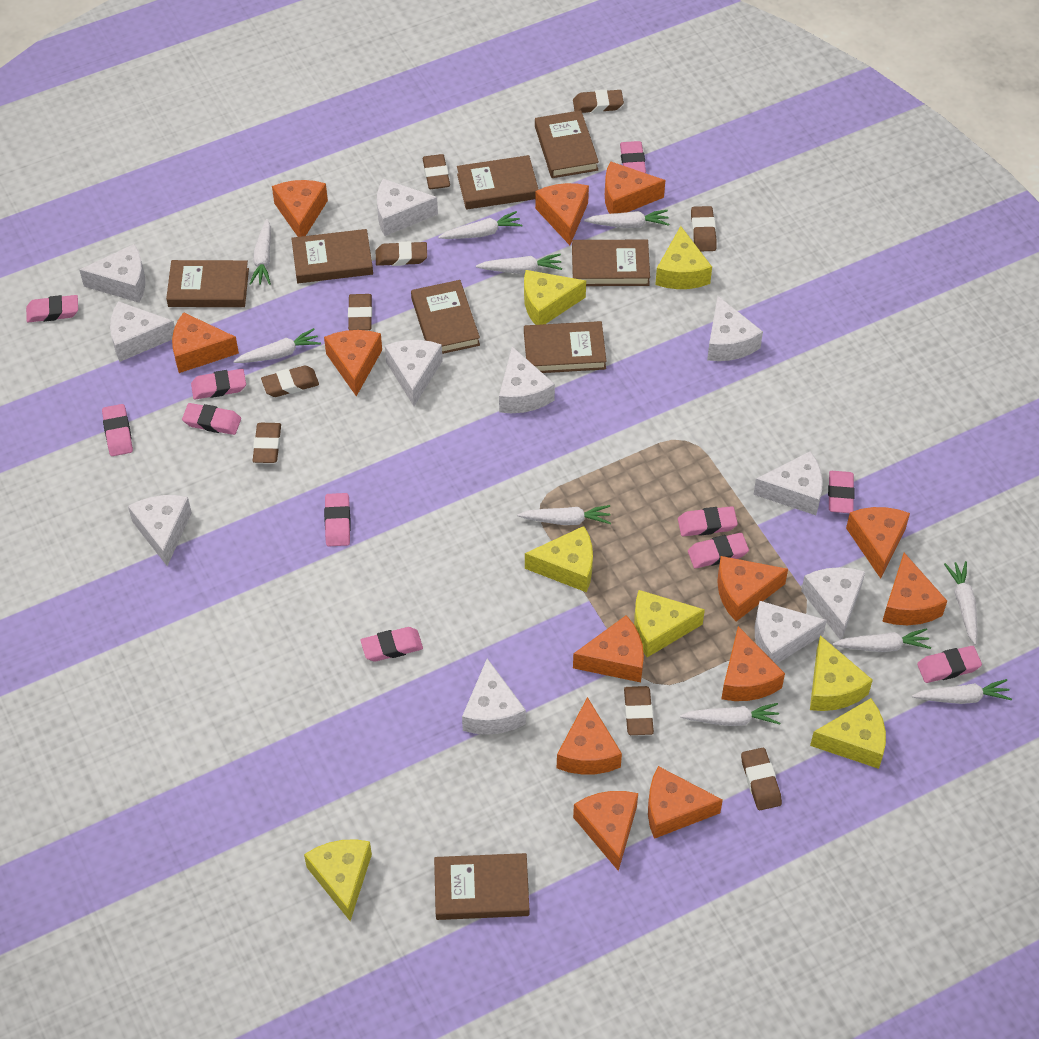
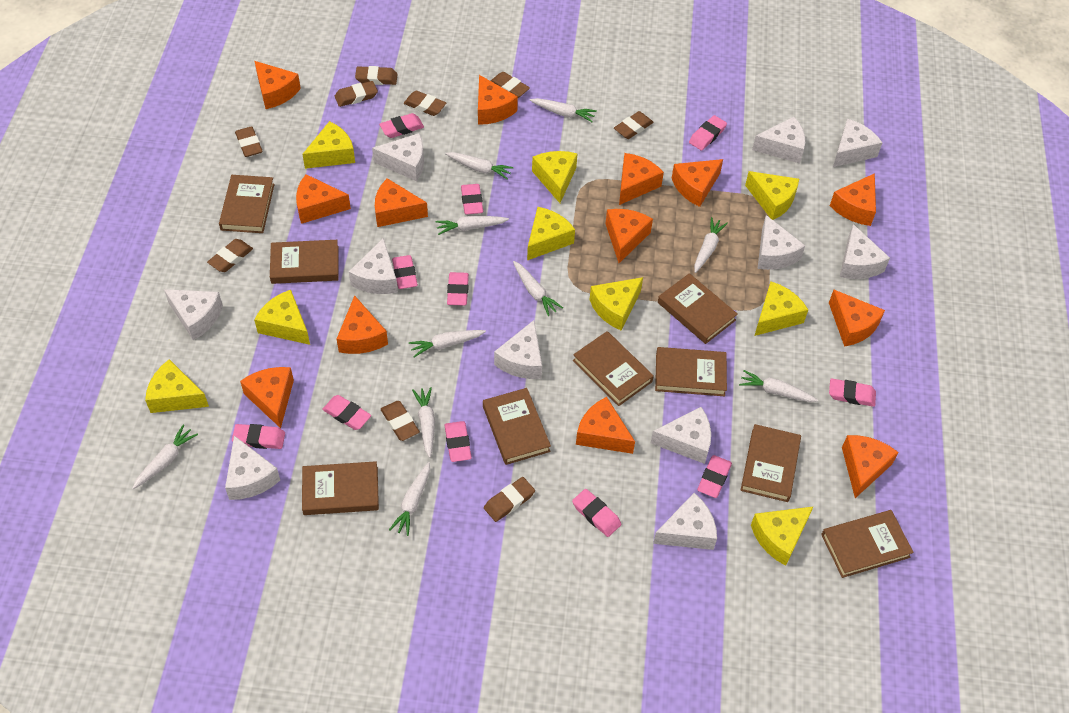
brown book: [166,260,249,307] [291,229,373,283] [411,280,480,354] [434,853,529,920] [457,155,539,210] [524,321,607,373] [535,110,599,178] [572,240,650,286] = 8 -> [219,175,275,233] [270,240,339,284] [302,461,379,515] [483,388,551,465] [573,331,654,406] [655,347,727,396] [658,273,738,344] [741,424,801,502] [821,510,914,578] = 9
yellow cheese: [304,839,372,921] [524,270,586,325] [525,526,593,592] [634,590,705,657] [655,226,712,289] [810,635,873,711] [810,698,886,769] = 7 -> [145,359,209,413] [254,290,310,345] [302,121,355,169] [527,207,575,260] [532,151,578,203] [589,277,643,330] [745,171,799,220] [751,506,814,566] [754,281,808,336] = 9

